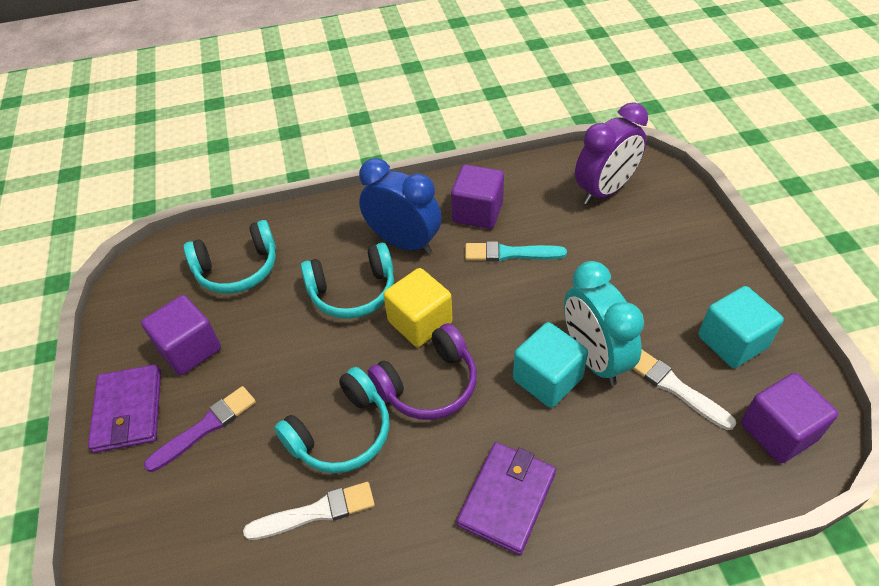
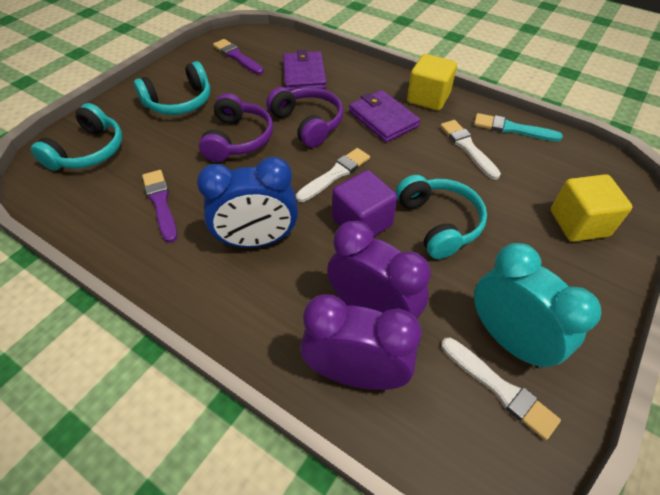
purple brush: [144,386,256,472] = 1 -> [142,170,177,243] [213,39,264,75] = 2
purple clock: [575,102,648,205] = 1 -> [300,294,422,390] [327,221,431,319] = 2
purple cube: [141,295,221,375] [451,165,504,229] [741,373,838,464] = 3 -> [332,170,397,236] = 1
purple headphones: [368,323,477,420] = 1 -> [199,93,273,162] [266,87,343,148] = 2
turquoise cube: [513,322,588,408] [698,286,784,368] = 2 -> none = 0
white brush: [243,482,375,540] [633,349,736,430] = 2 -> [296,148,370,202] [440,120,501,180] [441,338,561,440] = 3
yellow cube: [383,268,453,347] = 1 -> [407,54,457,111] [551,174,633,242] = 2

